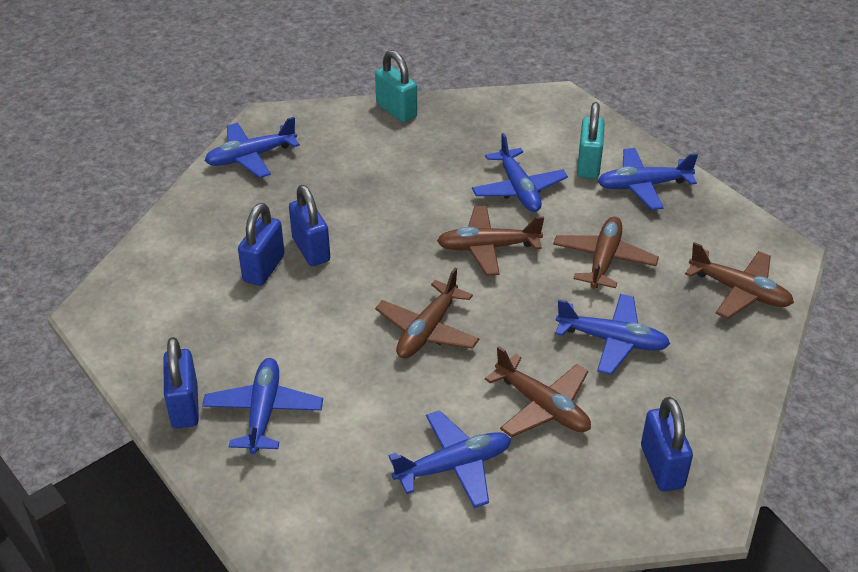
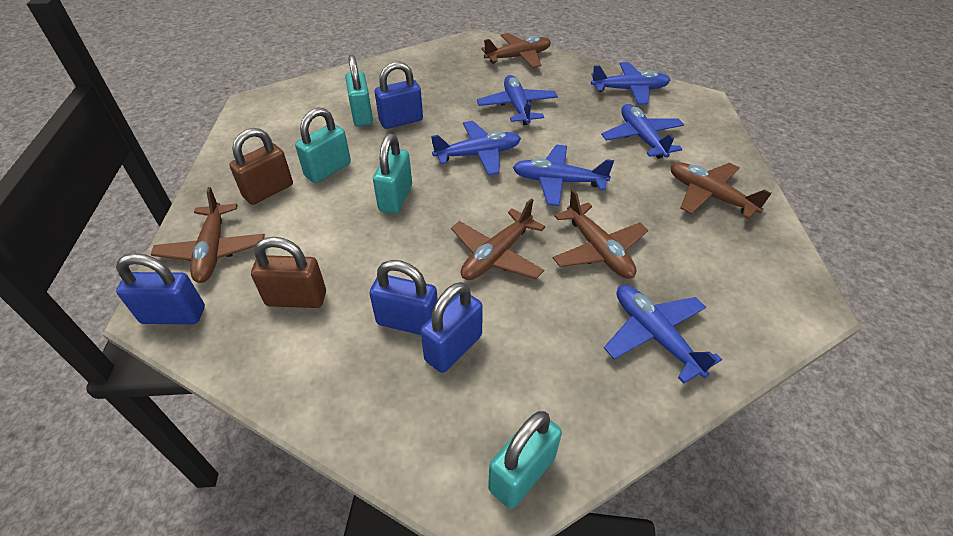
brown padlock: none = 0 -> [229,128,293,205] [251,237,326,308] = 2
turquoise padlock: [375,50,417,122] [577,102,605,179] = 2 -> [295,107,351,183] [345,55,373,126] [373,134,412,214] [488,411,562,509] = 4

